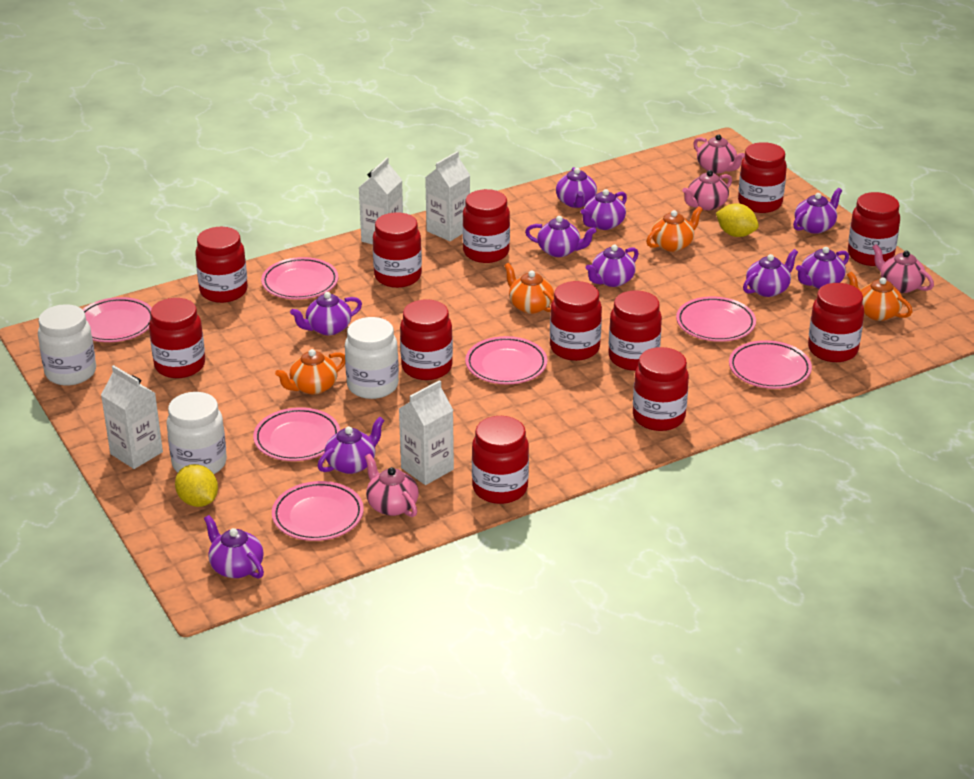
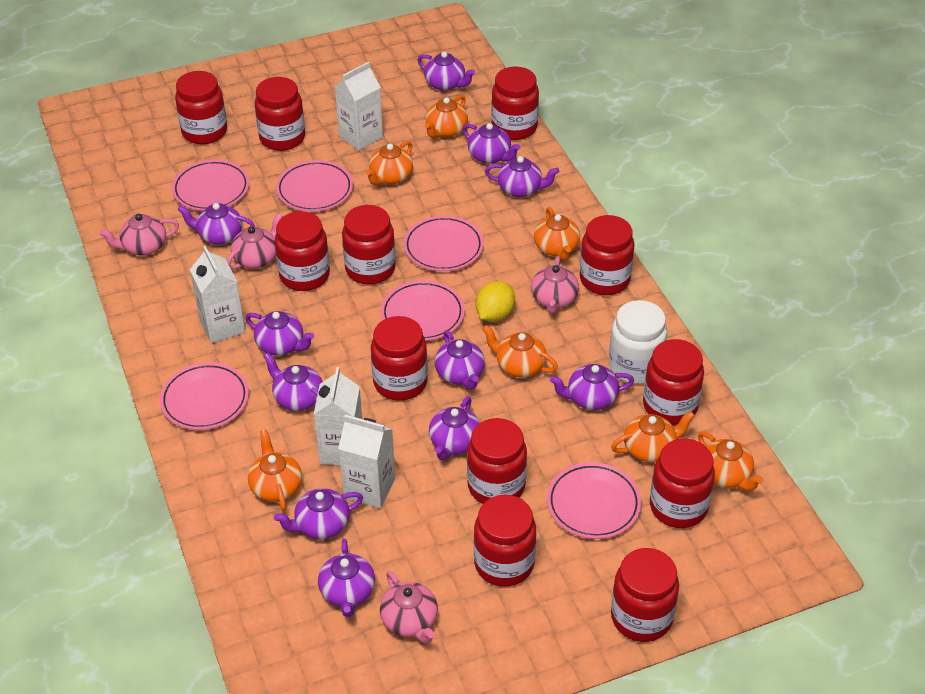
orange teapot: [275,349,345,395] [504,263,554,314] [646,206,703,252] [847,272,913,321] = 4 -> [248,430,302,511] [366,141,413,185] [425,95,468,138] [482,325,558,377] [534,207,580,261] [611,411,695,462] [698,431,763,491] = 7
pink plate: [82,297,152,342] [253,407,340,461] [261,257,338,300] [272,481,364,541] [465,336,547,384] [676,296,756,342] [729,340,812,389] = 7 -> [160,362,249,430] [172,160,249,211] [276,160,353,212] [381,280,465,341] [403,216,484,271] [547,462,641,539] = 6
purple teapot: [204,515,264,579] [290,292,362,335] [318,417,384,474] [525,216,596,257] [556,167,597,208] [581,189,627,230] [586,245,639,287] [743,249,798,297] [793,188,842,234] [796,247,849,289] = 10 -> [178,203,255,245] [245,311,314,356] [263,353,323,411] [274,488,363,539] [318,539,375,617] [417,52,475,91] [429,396,480,460] [435,330,485,390] [462,123,520,164] [485,156,559,197] [550,364,634,410] = 11
white jar: [38,304,96,385] [166,392,227,474] [345,317,399,399] = 3 -> [609,300,667,384] = 1
yellow lemon: [175,464,218,507] [716,203,759,237] = 2 -> [476,281,515,322] = 1

